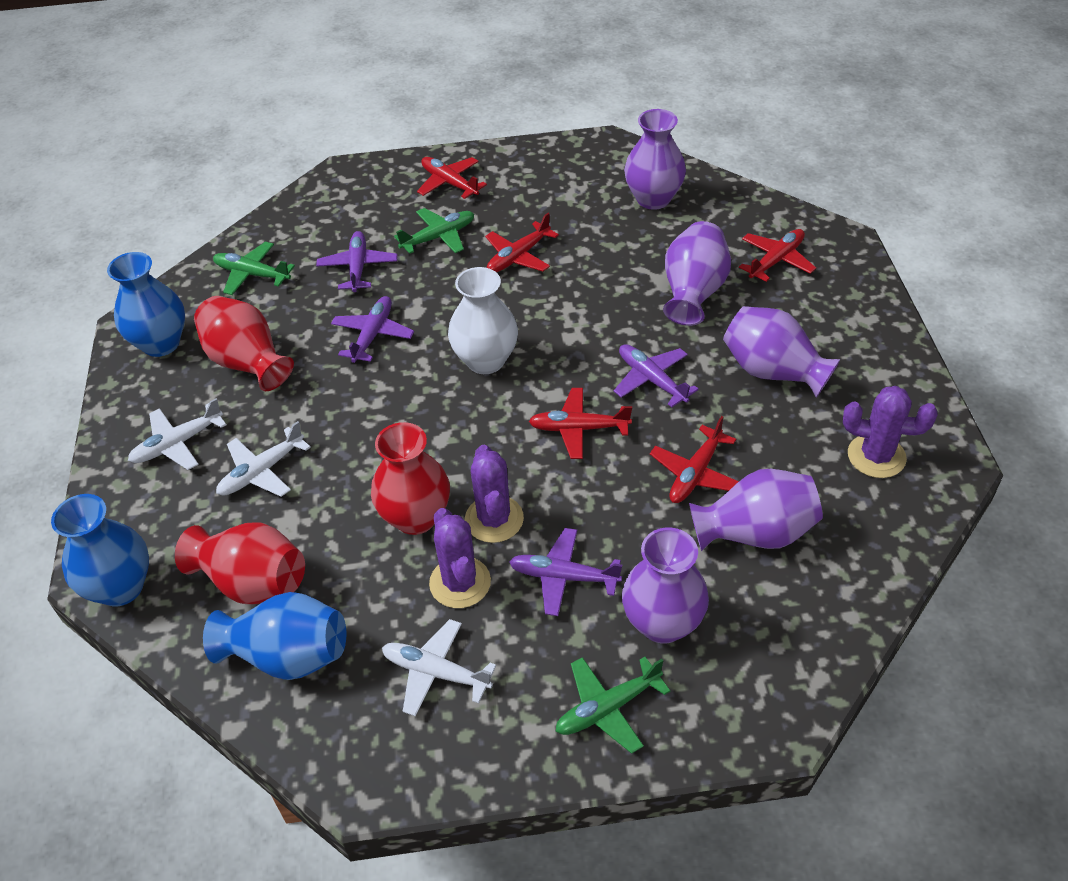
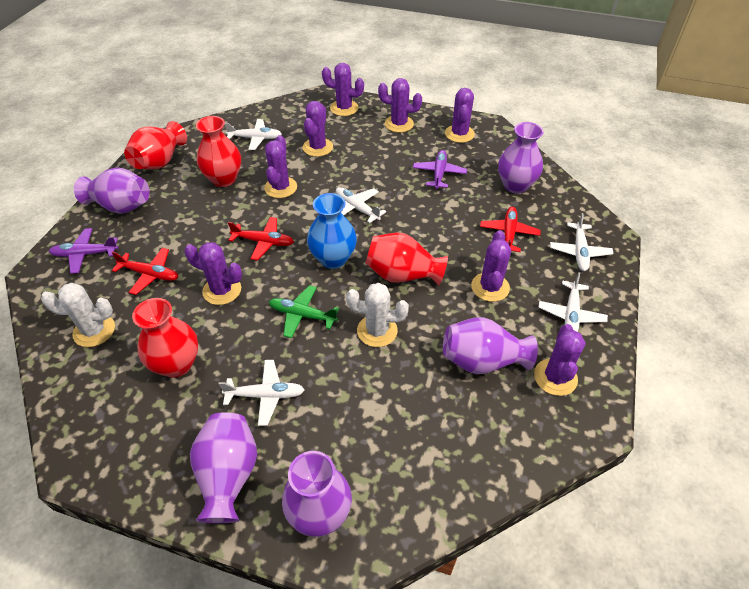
blue vase: [51,494,149,606] [107,252,185,357] [203,592,347,680] = 3 -> [307,193,357,269] = 1
green plane: [213,242,295,295] [394,208,474,254] [556,657,671,754] = 3 -> [269,285,339,338] = 1
purple cactus: [429,508,491,608] [465,445,524,543] [843,386,938,478] = 3 -> [184,242,242,305] [264,135,297,198] [303,101,333,157] [322,63,364,116] [378,78,422,133] [445,88,475,143] [471,230,511,302] [534,324,586,396] = 8
purple plane: [316,231,397,292] [331,296,414,363] [509,528,622,616] [614,344,699,408] = 4 -> [48,228,119,274] [413,150,467,189] = 2
red plane: [417,157,487,199] [485,213,559,272] [529,388,632,459] [650,416,739,503] [739,229,816,282] = 5 -> [112,248,178,295] [228,217,294,260] [480,207,541,252] = 3
red vase: [175,522,305,604] [194,296,294,391] [371,422,450,535] = 3 -> [124,121,187,170] [132,298,198,378] [196,116,241,187] [366,232,448,286] = 4
white cactus: none = 0 -> [41,283,115,347] [346,283,409,347] = 2
white plane: [128,398,227,470] [216,421,311,497] [382,619,496,717] = 3 -> [219,360,305,426] [225,119,282,150] [336,187,386,223] [538,272,608,332] [550,213,613,271] = 5
white vase: [448,267,518,374] = 1 -> none = 0

